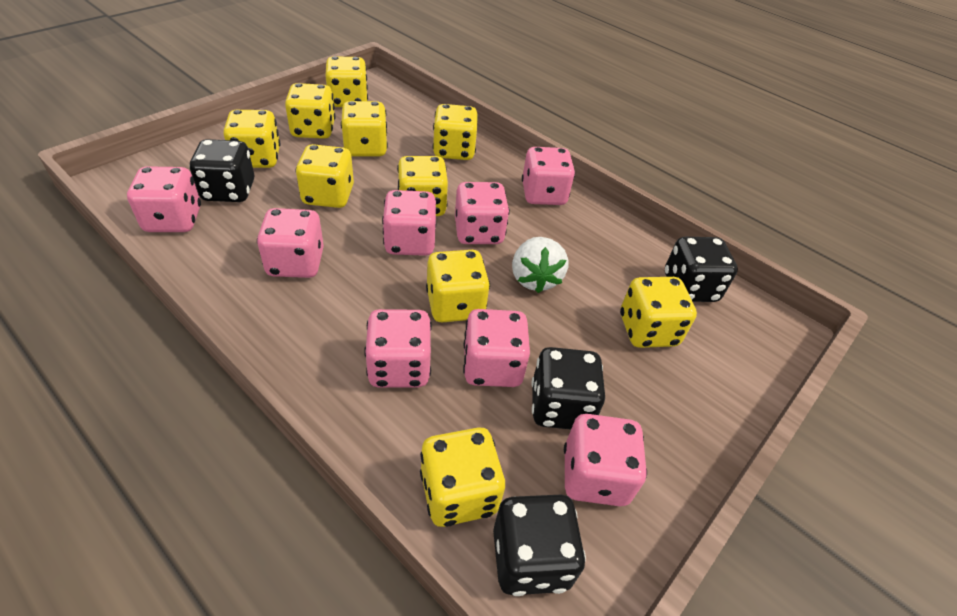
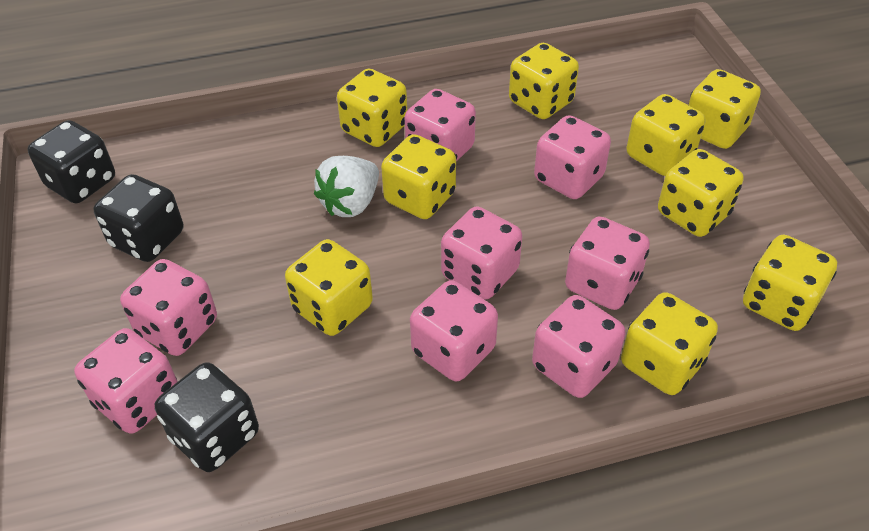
black dice: [189,139,254,202] [493,495,586,596] [531,347,605,429] [665,237,738,302] = 4 -> [27,120,115,203] [93,174,183,262] [155,362,259,472] = 3
yellow dice: [223,110,281,168] [285,83,335,139] [296,144,354,208] [325,56,368,107] [341,101,388,156] [397,156,448,216] [420,427,505,527] [426,250,490,322] [433,104,478,160] [620,277,697,348] = 10 -> [285,239,373,336] [337,69,407,147] [381,134,456,219] [509,43,579,119] [621,292,718,395] [626,94,705,176] [658,149,744,237] [688,69,761,149] [743,235,837,331] = 9

